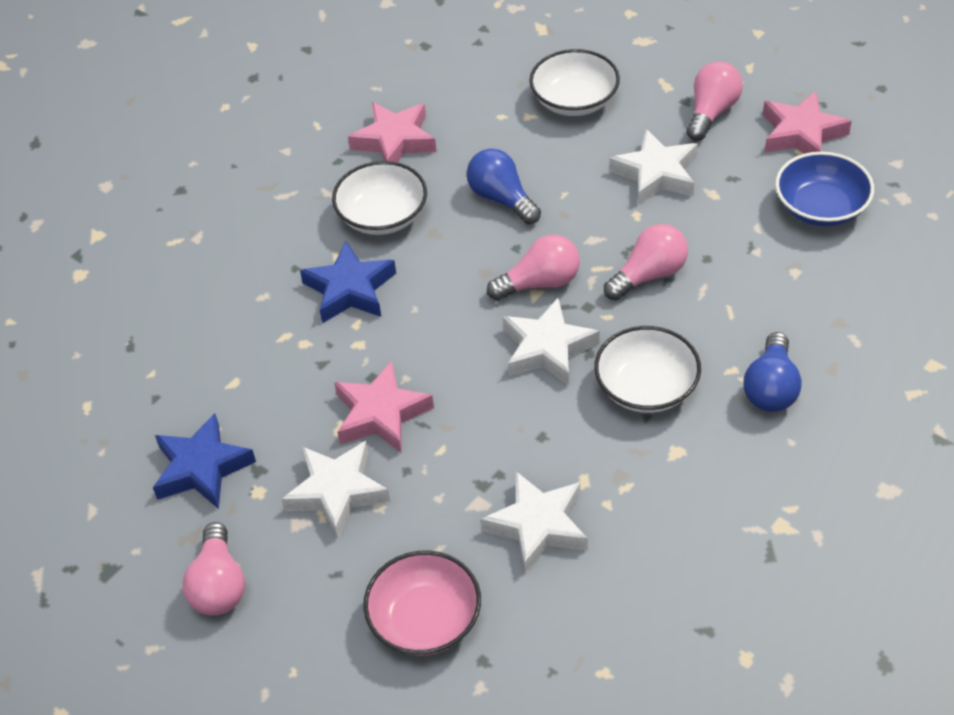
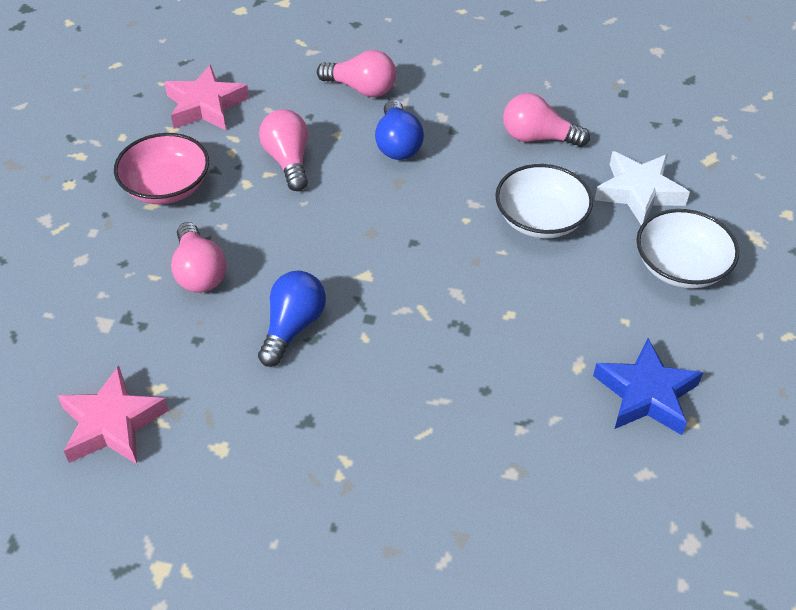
blue bowl: [775,152,874,227] = 1 -> none = 0
blue star: [153,413,256,509] [300,241,396,323] = 2 -> [593,338,703,435] = 1
pink star: [334,361,434,453] [348,102,437,163] [763,91,852,154] = 3 -> [58,366,169,464] [164,65,249,130] = 2
white bowl: [332,161,427,235] [529,49,620,116] [594,326,701,413] = 3 -> [495,164,593,239] [636,209,739,288] = 2
white star: [282,441,390,538] [481,471,588,574] [503,298,599,386] [609,129,698,205] = 4 -> [595,151,690,225] = 1

